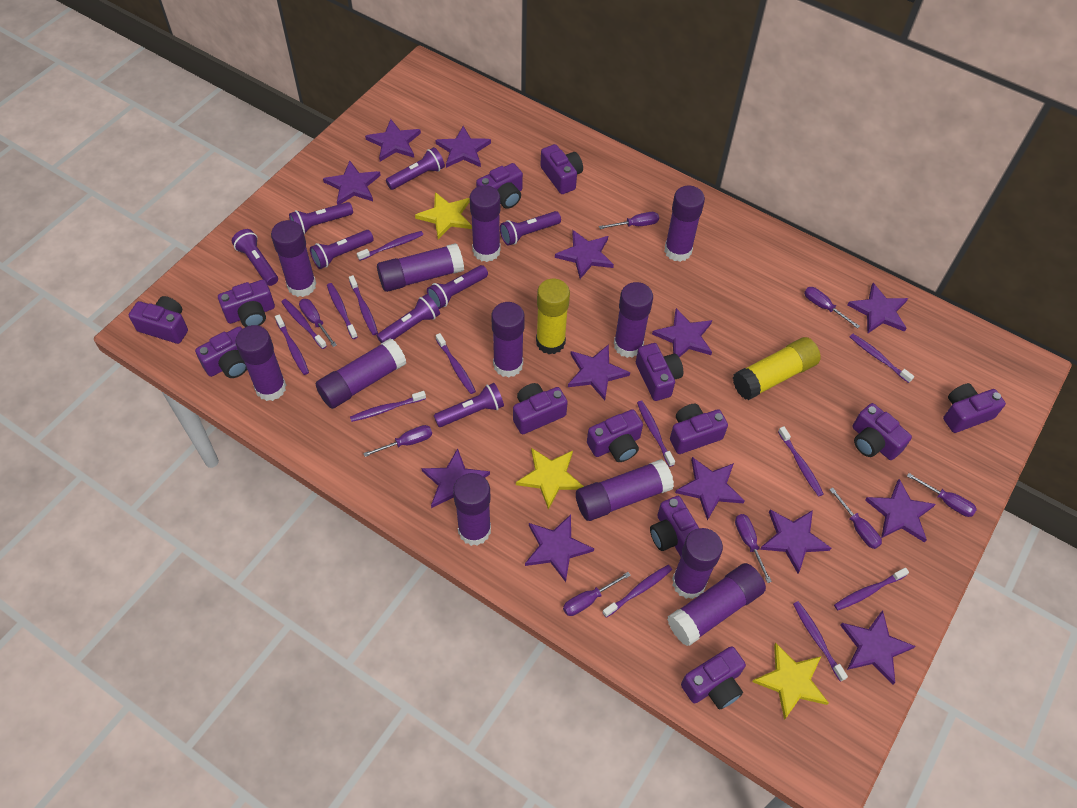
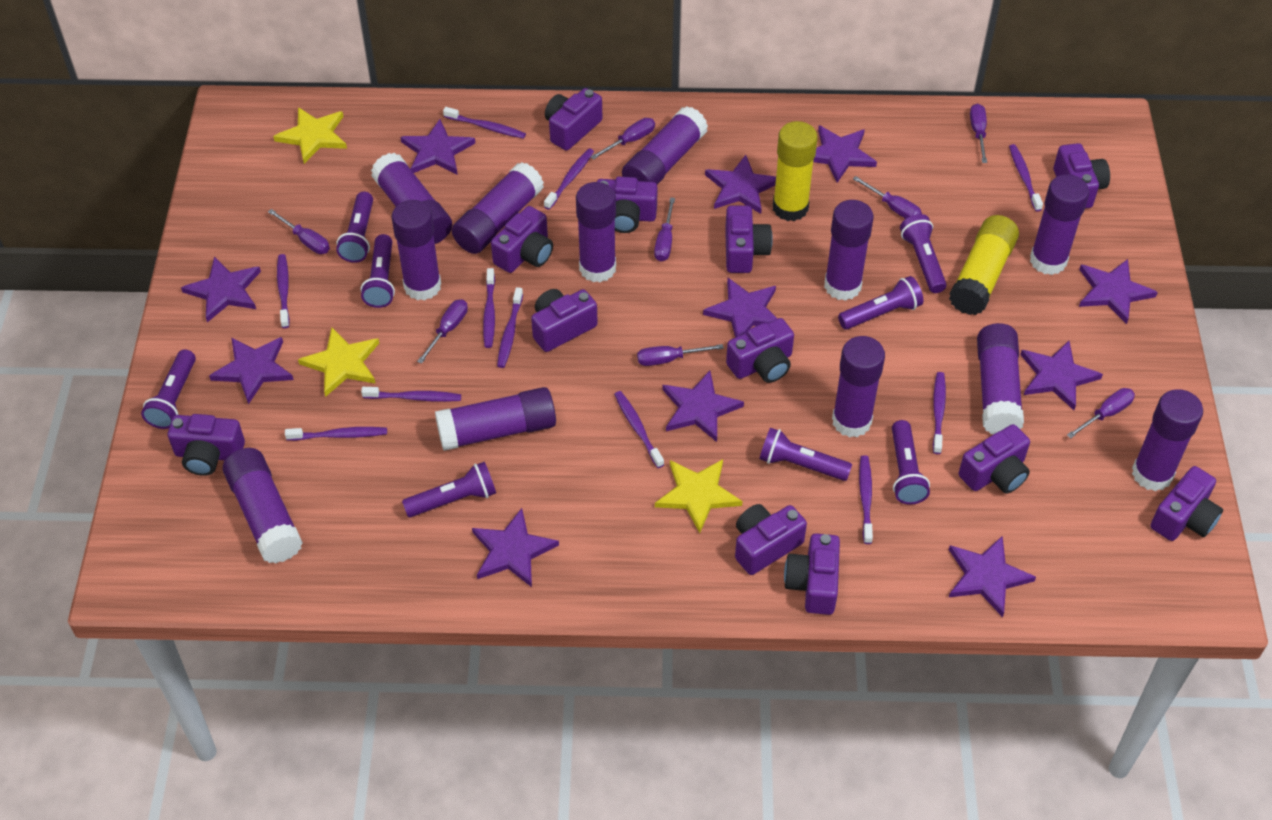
purple camera: [129,296,188,344] [195,326,247,378] [218,280,275,327] [476,163,523,209] [513,383,568,434] [540,144,583,194] [587,409,643,462] [636,343,683,401] [650,496,699,557] [670,404,728,454] [681,646,746,710] [852,403,912,460] [943,383,1006,433] = 13 -> [168,414,245,476] [491,206,553,273] [531,289,598,352] [545,88,602,151] [597,177,657,233] [725,205,773,273] [726,318,794,383] [735,504,807,575] [784,533,840,615] [959,424,1030,493] [1053,143,1110,208] [1150,466,1223,541] = 12
purple star: [323,161,381,205] [365,119,421,162] [422,448,490,508] [435,126,491,168] [525,514,594,582] [555,230,614,279] [568,344,630,400] [652,308,712,357] [675,457,745,521] [760,509,831,573] [840,610,916,685] [848,283,908,334] [865,479,936,543] = 13 -> [181,257,261,322] [209,337,294,404] [400,119,475,175] [472,508,559,587] [662,371,744,442] [703,278,777,338] [705,155,776,214] [813,125,877,183] [949,536,1036,617] [1020,341,1103,410] [1079,259,1158,324] = 11
purple toothbrush: [275,314,309,375] [281,299,327,349] [327,283,358,339] [349,275,378,335] [350,391,426,422] [357,231,423,261] [436,333,476,394] [602,565,672,618] [637,401,675,467] [778,426,823,497] [793,601,848,682] [834,568,909,610] [850,334,914,383] = 13 -> [277,254,290,328] [285,427,387,441] [361,387,461,402] [443,107,526,139] [483,268,495,348] [497,287,523,368] [544,149,594,210] [614,391,664,468] [859,455,873,544] [933,372,946,454] [1009,144,1043,211] = 11

